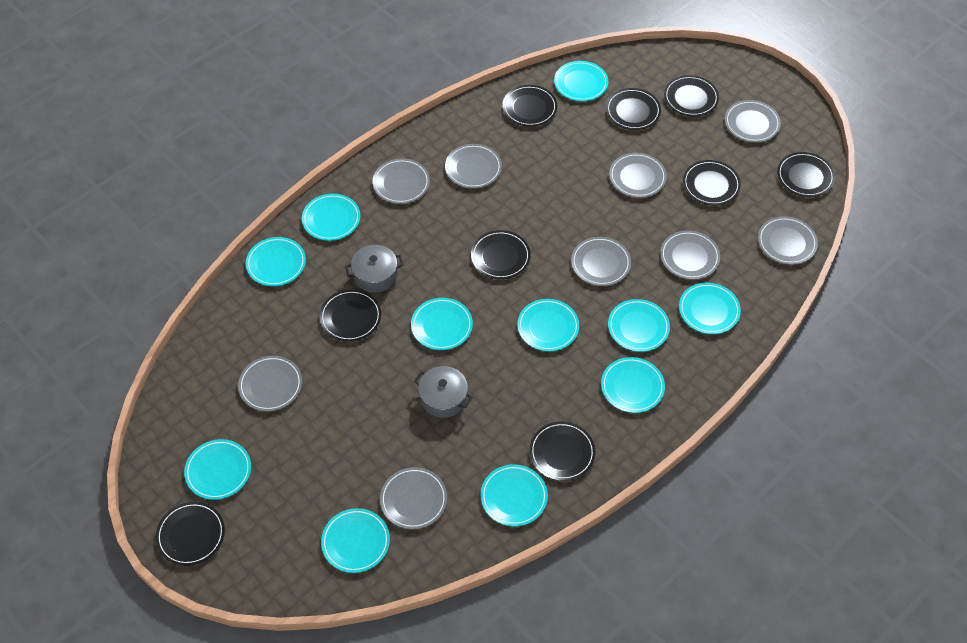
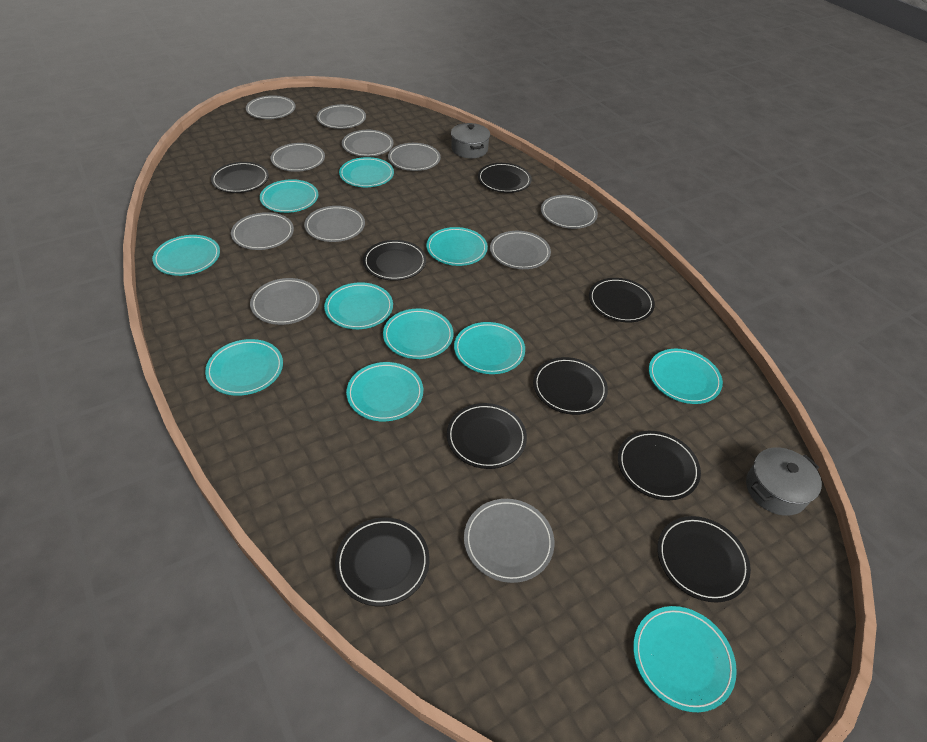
grey plate: [238,356,302,411] [372,158,430,204] [380,467,447,529] [445,144,502,188] [571,237,631,286] [609,153,667,198] [660,230,720,280] [725,100,781,142] [758,216,818,265] = 9 -> [231,212,294,250] [246,95,296,119] [250,278,320,325] [270,143,325,172] [304,206,365,242] [317,104,366,129] [342,130,393,157] [388,143,441,171] [464,499,554,583] [490,231,551,269] [541,195,598,229] = 11

